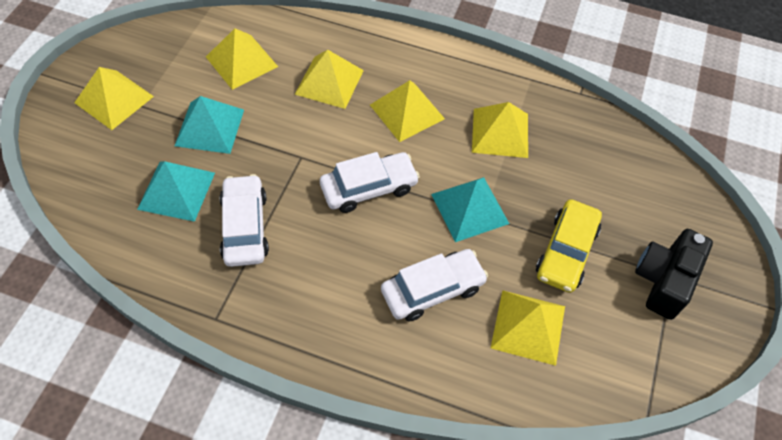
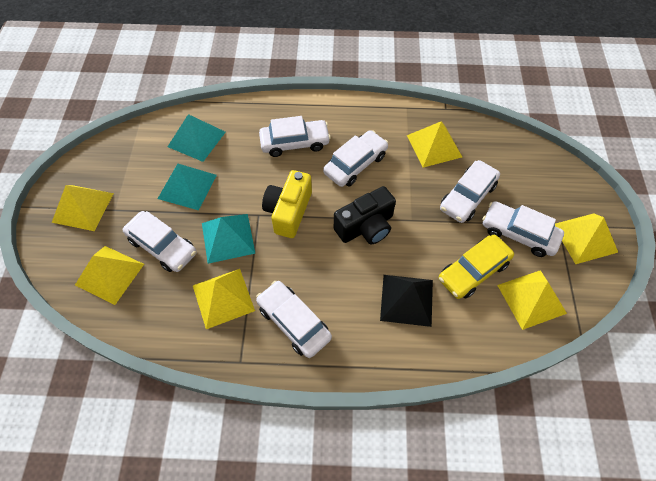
black pyramid: none = 0 -> [380,275,433,327] = 1
white car: [220,174,269,267] [320,152,420,213] [381,249,488,321] = 3 -> [123,211,197,272] [256,281,332,358] [259,116,331,157] [323,130,388,187] [440,160,500,223] [482,201,564,257] = 6
yellow camera: none = 0 -> [262,170,312,238] = 1

